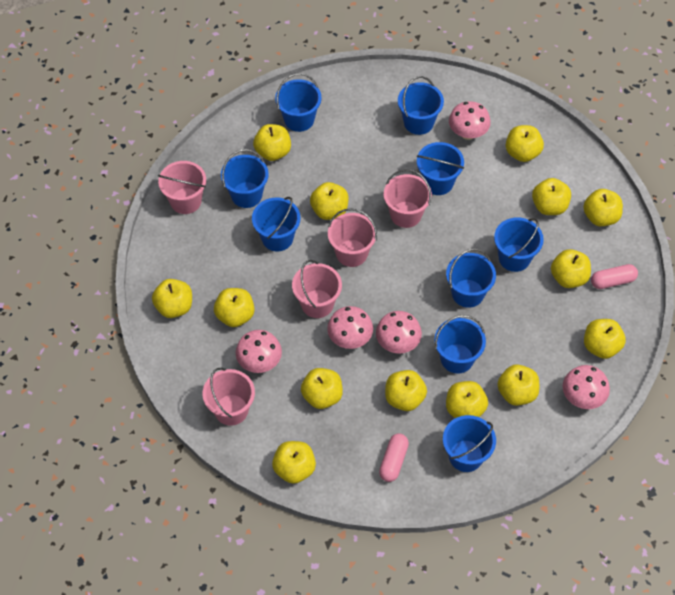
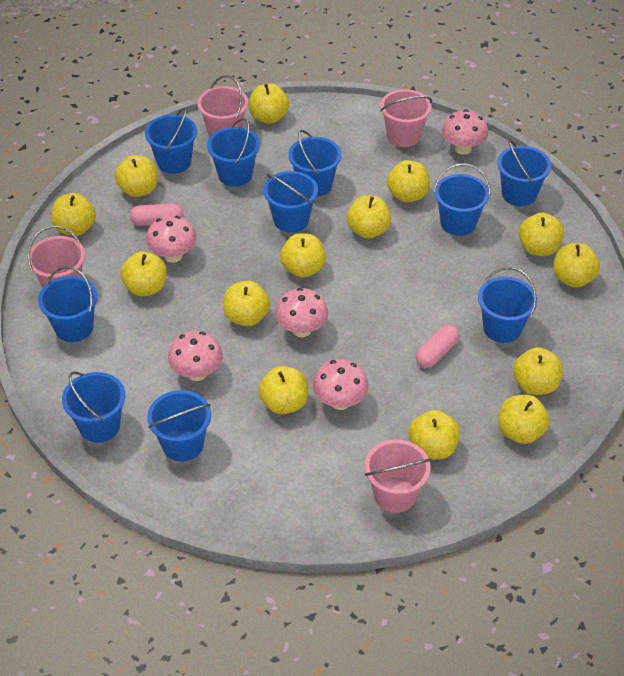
blue bucket: [221,149,269,208] [252,197,301,252] [275,73,322,132] [398,76,444,135] [417,142,464,195] [434,315,486,373] [443,415,496,472] [446,248,496,308] [494,217,544,272] = 9 -> [38,266,98,342] [62,371,125,443] [145,108,197,174] [147,390,211,461] [207,118,260,187] [263,171,318,233] [288,130,342,197] [434,163,490,236] [478,267,537,343] [497,140,551,206] = 10
pink bucket: [158,161,206,214] [203,368,255,426] [292,260,342,318] [328,208,377,267] [384,169,432,228] = 5 -> [27,226,85,288] [197,75,248,138] [365,439,431,513] [380,89,432,147] = 4

